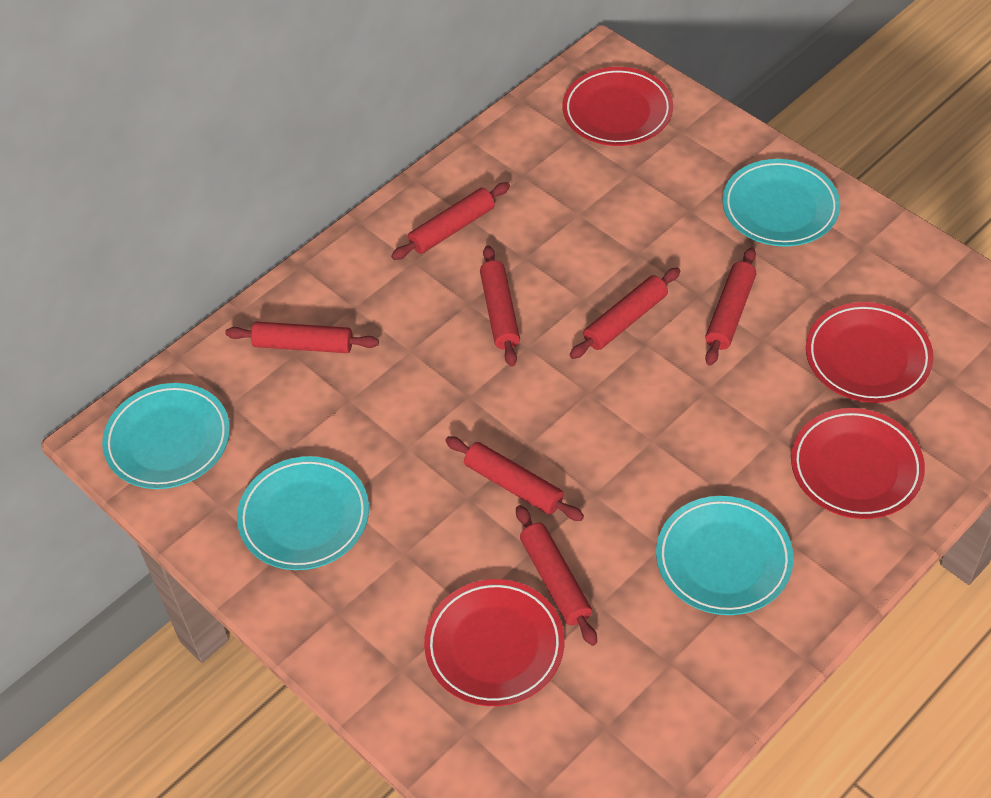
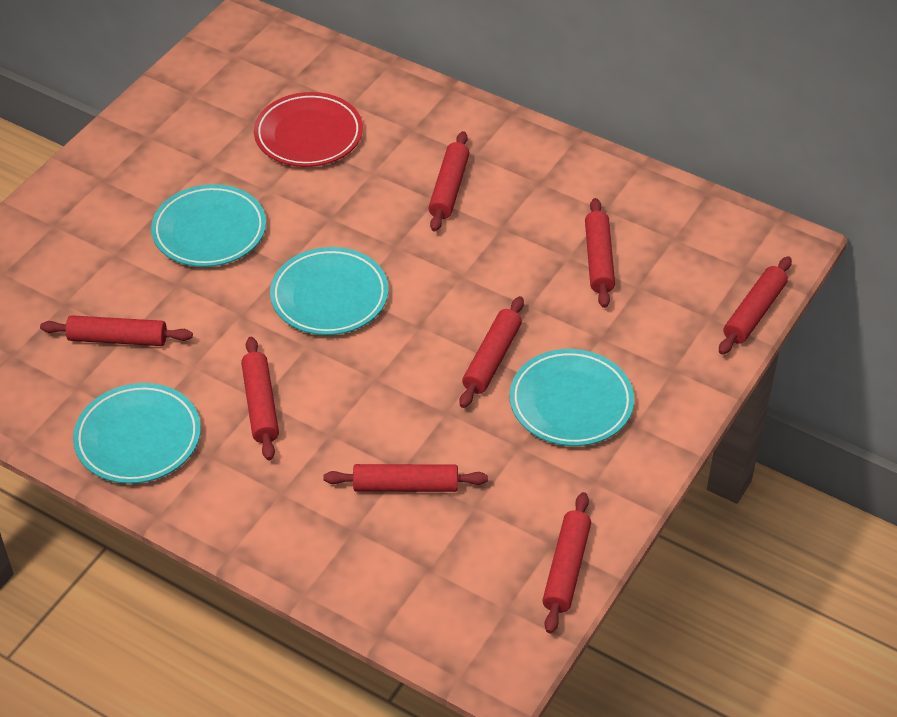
red plate: [424,579,564,706] [563,67,673,146] [791,408,925,519] [806,302,933,403] = 4 -> [254,92,363,167] = 1
red rolling pin: [225,322,379,353] [391,182,510,260] [445,436,584,521] [480,245,520,367] [516,505,597,646] [570,267,680,359] [705,248,756,366] = 7 -> [40,315,193,346] [241,337,279,460] [323,464,488,492] [428,131,469,232] [459,296,524,408] [542,492,591,634] [585,198,615,308] [719,256,792,355] = 8

